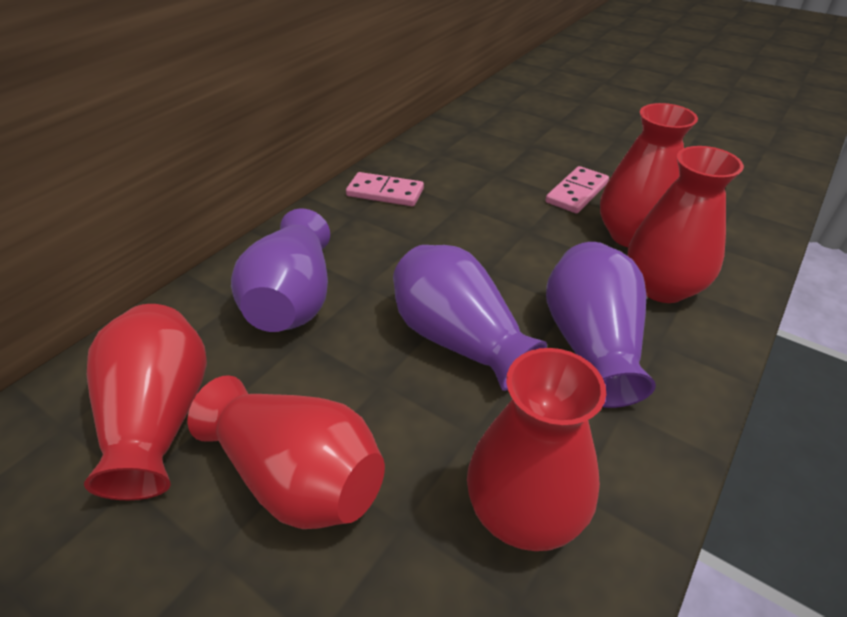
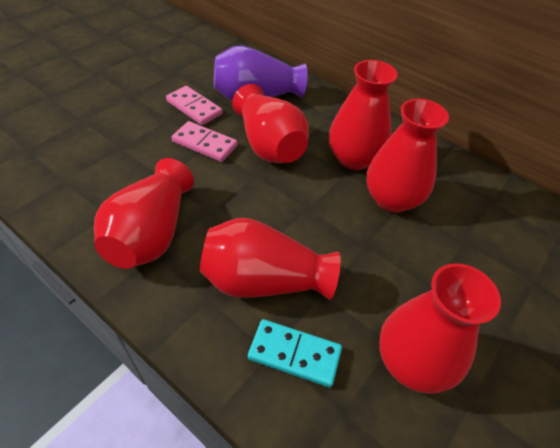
purple vase: [231,209,330,332] [393,245,547,391] [546,242,656,408] = 3 -> [214,45,308,101] = 1
red vase: [84,304,207,500] [188,375,385,529] [467,348,606,551] [600,103,698,247] [628,146,744,303] = 5 -> [94,158,194,269] [200,218,341,300] [232,84,309,163] [329,60,398,170] [367,99,449,213] [379,263,501,394] = 6
turquoise domino: none = 0 -> [248,319,342,387] = 1

